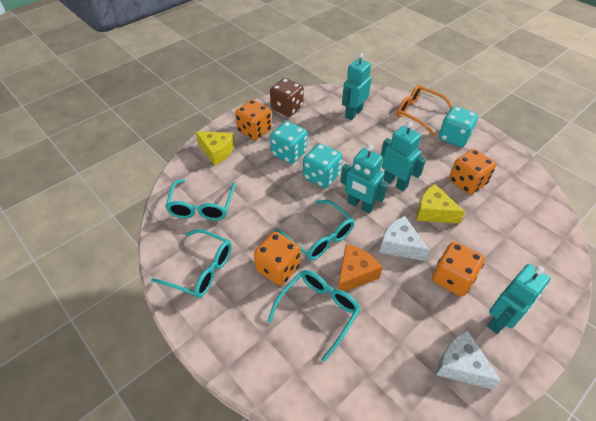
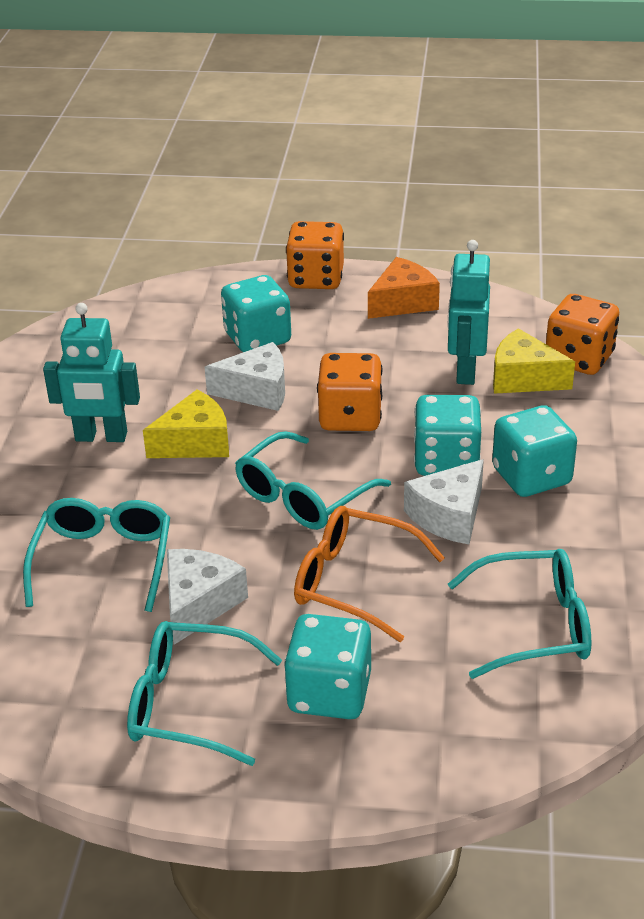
brown dice: [270,78,304,117] = 1 -> none = 0
orange dice: [235,99,272,140] [254,232,301,286] [432,242,485,297] [449,149,496,195] = 4 -> [286,221,344,289] [317,353,383,431] [546,294,619,375] = 3
turquoise dice: [270,121,307,164] [303,143,342,188] [439,106,478,147] = 3 -> [221,275,291,352] [284,614,371,719] [414,395,481,476] [492,405,577,497] = 4
turquoise robot: [340,145,388,214] [342,53,372,120] [381,122,426,191] [487,264,551,334] = 4 -> [43,303,140,442] [447,240,490,385] = 2
white cheese: [379,216,430,261] [436,330,502,389] = 2 -> [167,549,248,645] [205,342,285,411] [404,459,484,544] = 3

